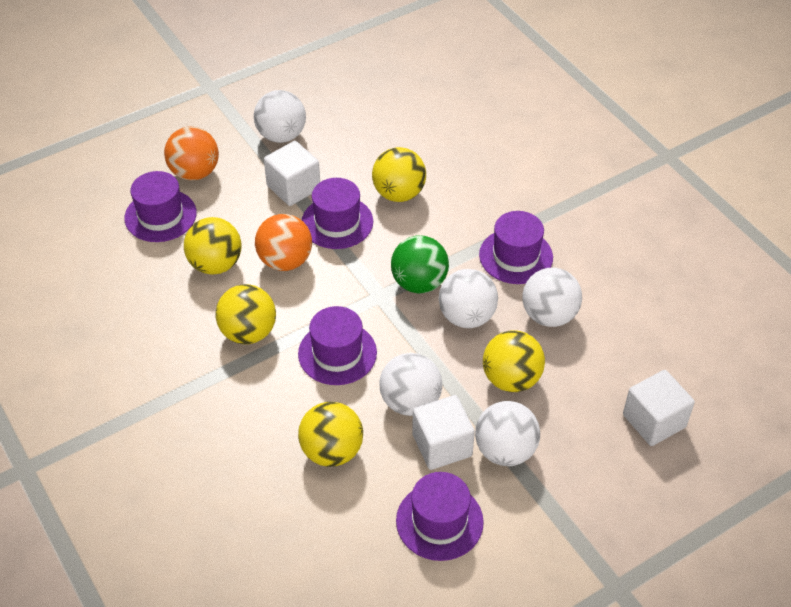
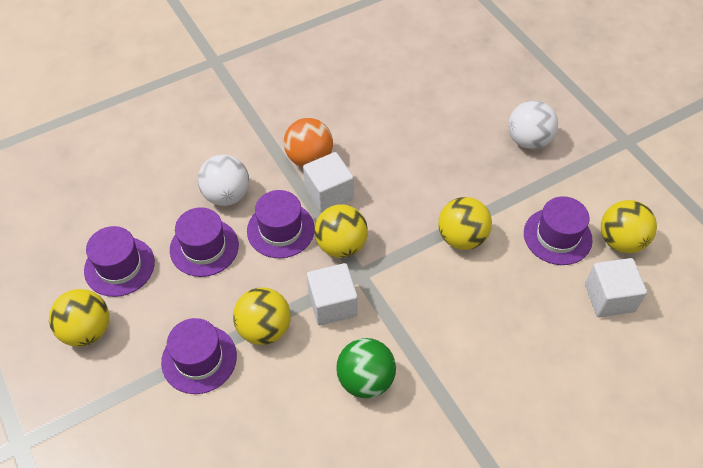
orange ball: [164,127,219,181] [255,214,312,271] = 2 -> [284,118,333,167] = 1
white ball: [254,90,306,143] [379,353,442,416] [439,269,498,328] [475,401,540,466] [522,268,582,327] = 5 -> [198,155,249,206] [508,100,558,149] = 2

